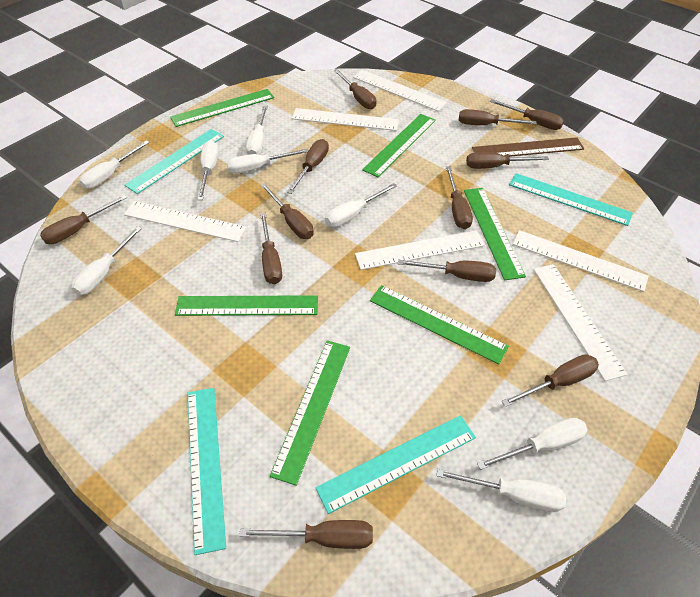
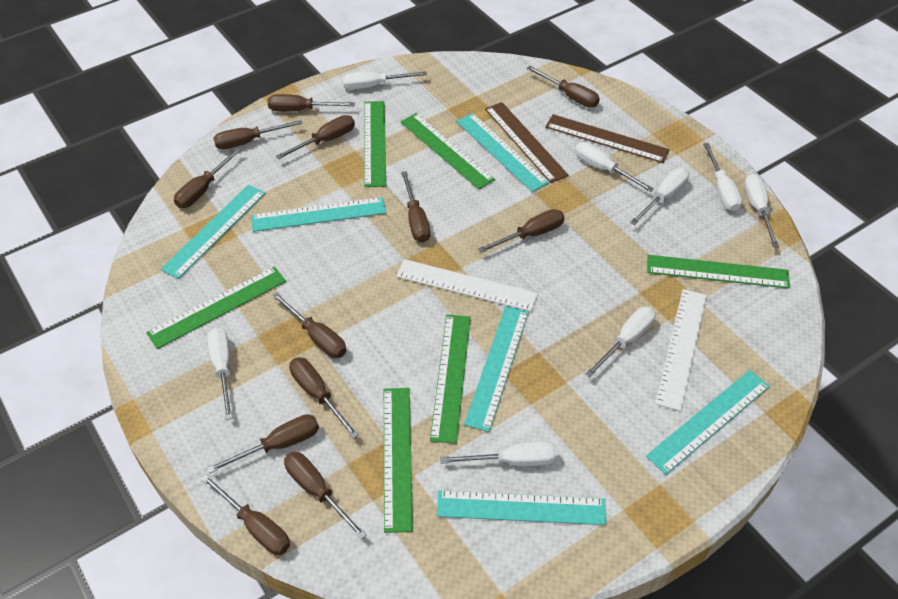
brown ruler: [472,137,584,157] = 1 -> [485,102,569,183] [545,114,670,163] = 2
turquoise ruler: [124,129,224,194] [187,388,226,555] [315,415,476,514] [509,173,633,226] = 4 -> [161,185,266,279] [251,197,386,232] [437,490,606,525] [456,113,549,192] [464,306,529,432] [646,370,770,475] = 6
white ruler: [124,201,247,242] [292,108,399,131] [353,70,447,111] [355,230,485,270] [512,230,649,292] [533,264,628,381] = 6 -> [396,259,538,312] [655,289,707,411] = 2

